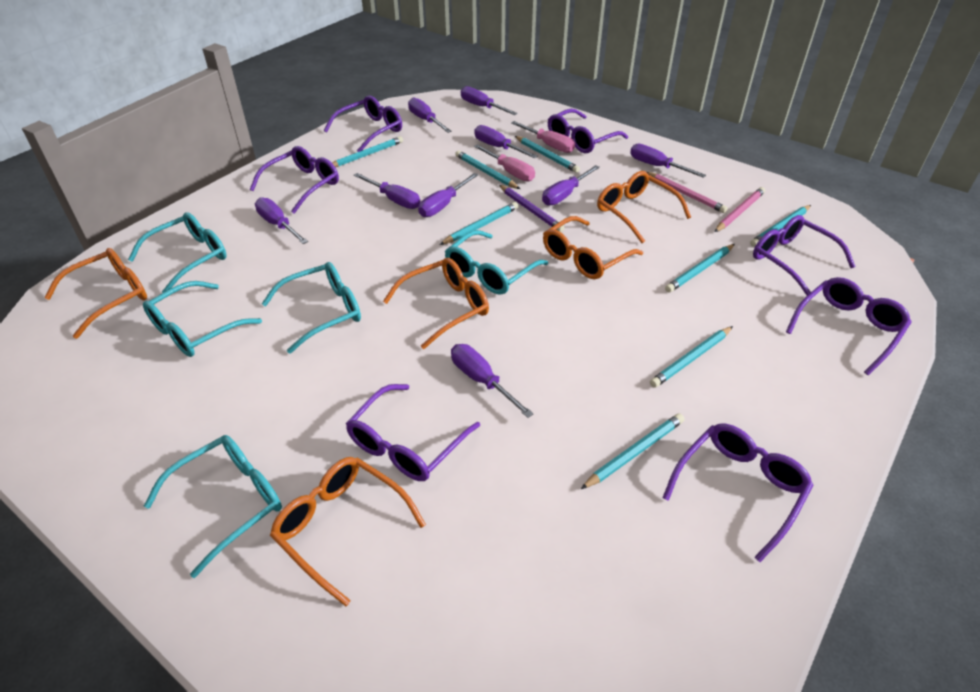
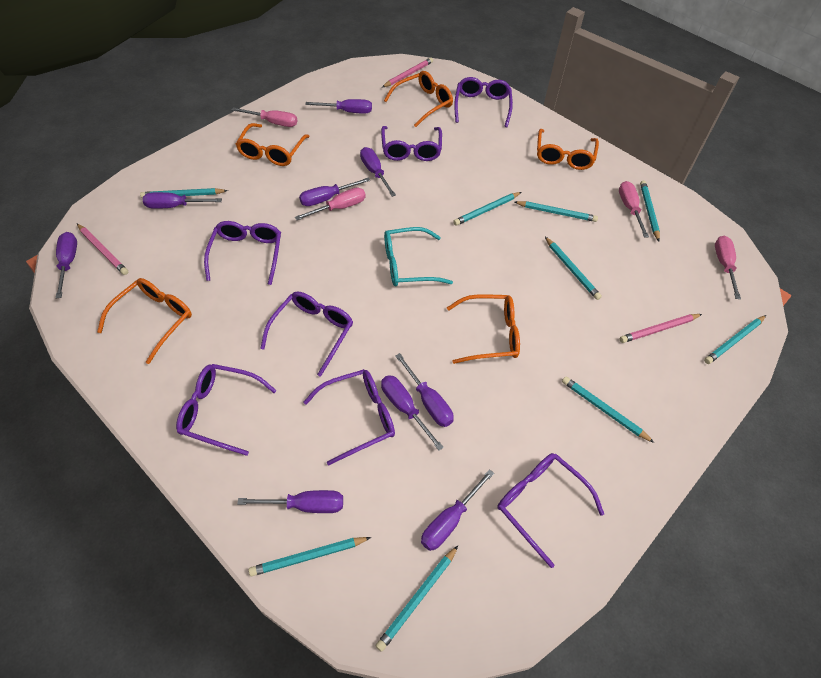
pink pencil: [647,172,728,213] [715,187,765,232] = 2 -> [77,224,128,275] [382,57,433,87] [620,314,702,343] = 3
pink screwdriver: [474,144,535,182] [511,121,575,153] = 2 -> [232,107,297,127] [295,188,366,220] [619,181,649,238] [715,236,741,299] = 4
purple pencil: [499,185,565,232] = 1 -> none = 0
turquoise glasses: [128,212,227,293] [143,281,262,357] [144,435,282,578] [262,262,361,354] [445,230,548,295] = 5 -> [384,227,453,286] = 1
turquoise pencil: [332,136,403,167] [439,202,518,245] [455,150,520,189] [515,136,580,173] [581,414,684,489] [650,326,733,388] [665,244,735,293] [750,205,811,247] = 8 -> [140,188,228,198] [248,537,371,576] [376,546,458,652] [453,192,521,226] [515,201,598,222] [545,237,602,300] [562,377,654,443] [640,180,660,241] [704,315,766,364] = 9

